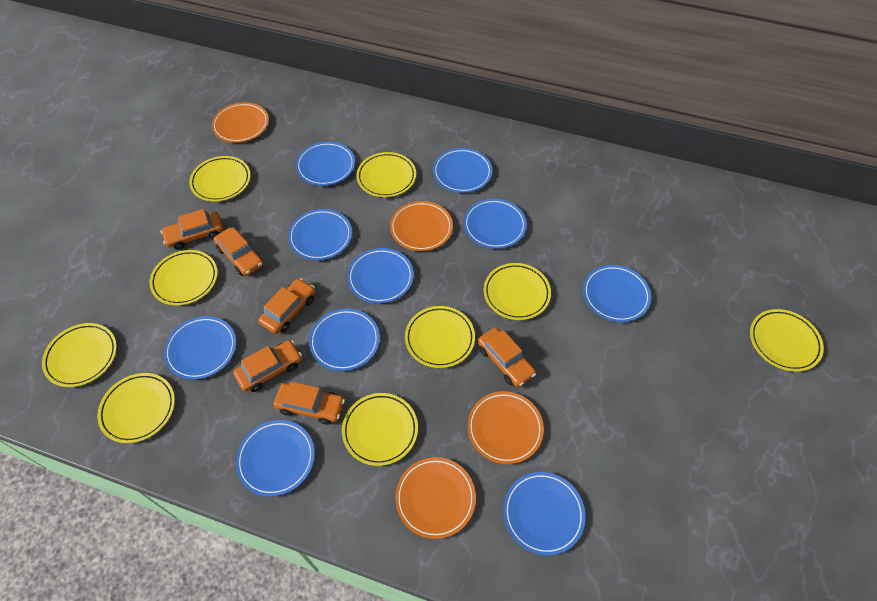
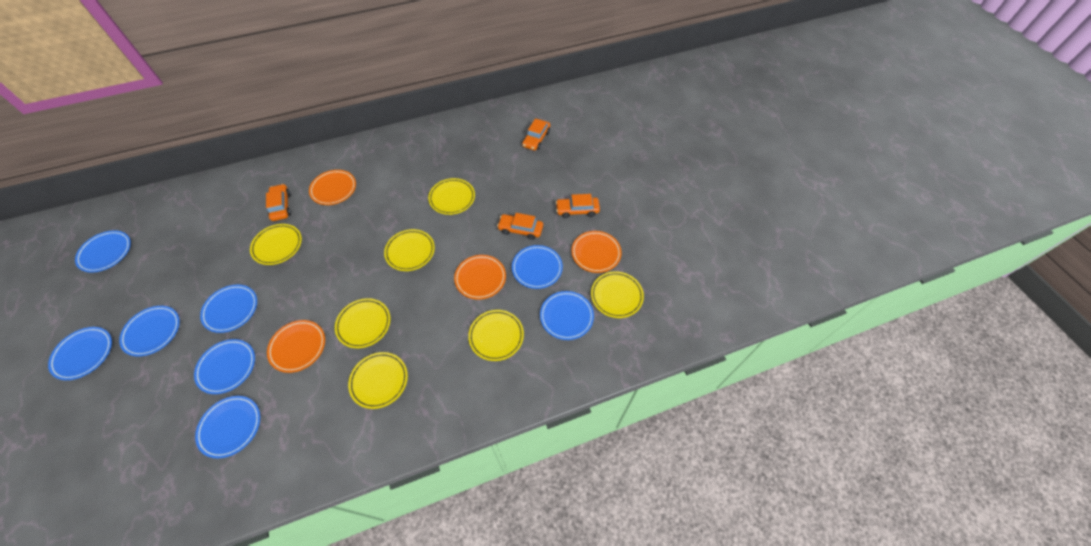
blue plate: [164,316,236,380] [236,420,315,497] [288,209,352,260] [296,142,355,186] [309,309,380,371] [347,248,414,304] [433,148,492,193] [464,199,527,249] [503,472,585,556] [583,265,651,322] = 10 -> [48,327,112,380] [75,230,131,273] [119,306,180,357] [194,339,255,394] [195,396,260,458] [200,285,257,333] [512,245,563,289] [540,291,594,340] = 8
orange car: [161,209,223,250] [214,227,263,276] [233,340,302,392] [258,278,315,334] [273,382,345,425] [478,327,536,387] = 6 -> [266,184,291,221] [497,213,543,240] [522,118,550,150] [556,194,600,218] = 4
yellow plate: [42,323,117,387] [97,373,175,443] [149,250,218,306] [189,156,251,202] [342,393,418,466] [356,152,416,197] [405,306,475,368] [484,263,551,320] [750,309,824,372] = 9 -> [250,224,302,265] [335,298,390,348] [348,352,408,409] [384,229,435,271] [428,178,475,215] [468,310,524,361] [591,271,644,318] = 7

